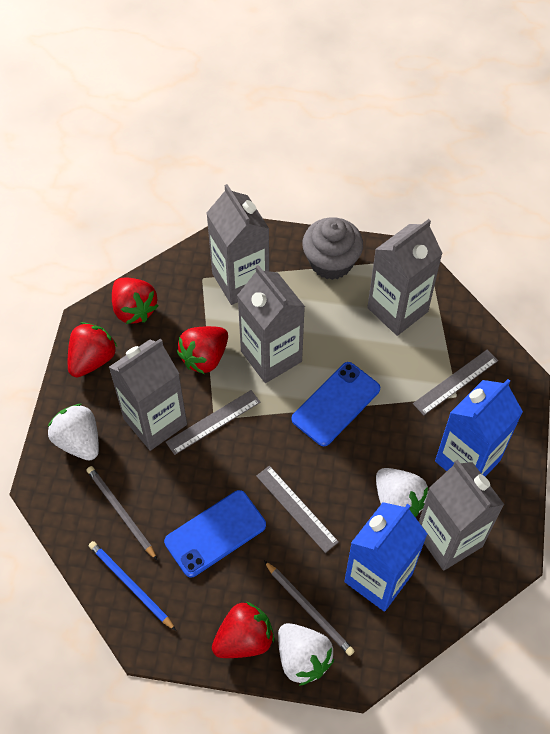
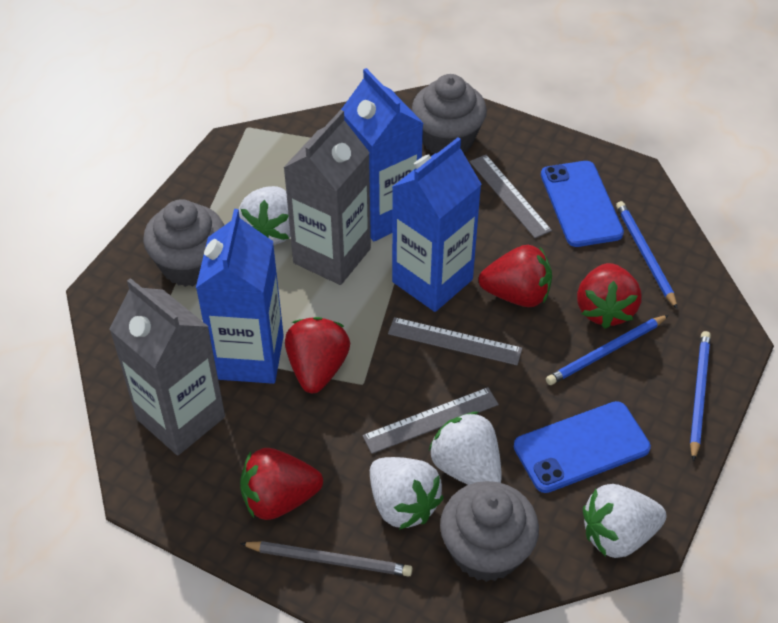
blue carton: [344,502,427,612] [435,379,523,477] = 2 -> [196,209,284,384] [341,68,423,241] [392,137,482,312] = 3
blue pencil: [89,541,176,631] = 1 -> [546,315,669,385] [616,201,678,309] [690,331,711,462] = 3
grey carton: [109,339,187,451] [207,184,269,305] [237,265,305,383] [367,219,443,336] [419,460,505,571] = 5 -> [109,278,225,456] [283,110,371,285] = 2
grey cupcake: [302,217,363,280] = 1 -> [143,199,224,287] [412,74,487,153] [440,481,539,582] = 3
grey pencil: [87,466,157,560] [264,561,354,656] = 2 -> [240,541,412,577] = 1
white strawberry: [48,404,99,461] [278,623,334,686] [376,468,429,517] = 3 -> [239,186,291,245] [370,457,444,530] [429,412,502,485] [583,484,666,558] = 4

